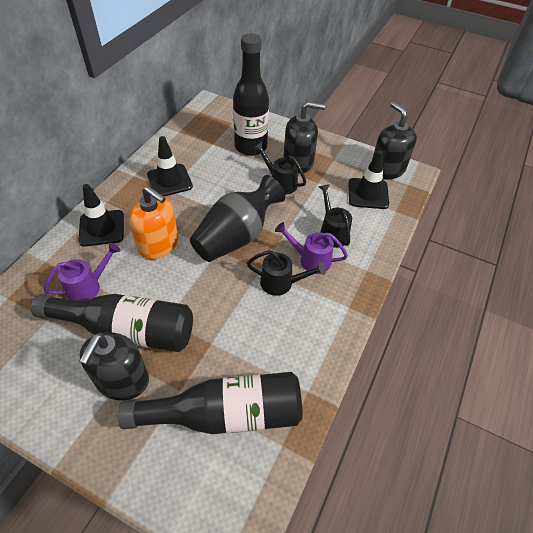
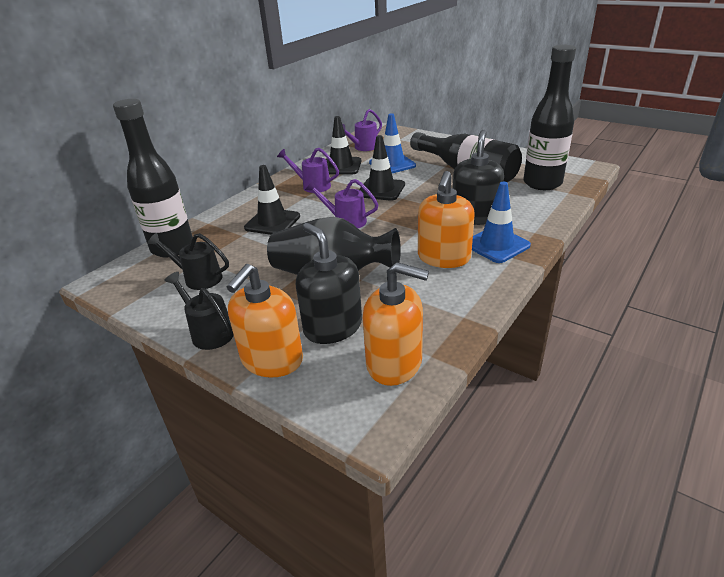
black soap dispenser: [79,332,149,401] [283,102,325,174] [372,102,417,179] = 3 -> [296,223,362,344] [453,130,504,225] = 2
black watering can: [247,250,326,296] [254,142,306,195] [319,184,352,248] = 3 -> [147,233,229,290] [164,272,234,350] = 2
blue traffic cone: none = 0 -> [369,113,416,173] [472,182,531,263] = 2
orange soap dispenser: [129,186,178,259] = 1 -> [227,264,303,378] [363,262,429,386] [418,171,475,268] = 3
purple watering can: [44,243,121,301] [275,222,348,274] = 2 -> [277,148,339,193] [305,179,379,228] [342,109,382,151] = 3

